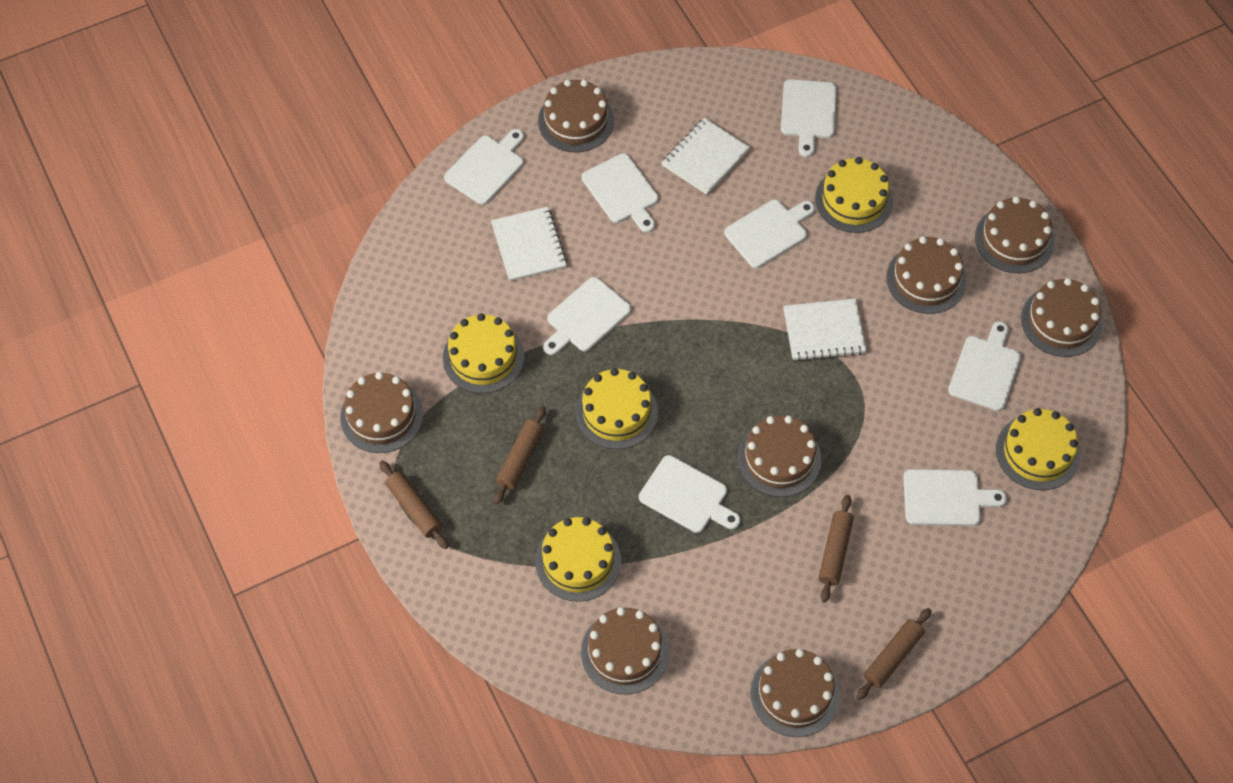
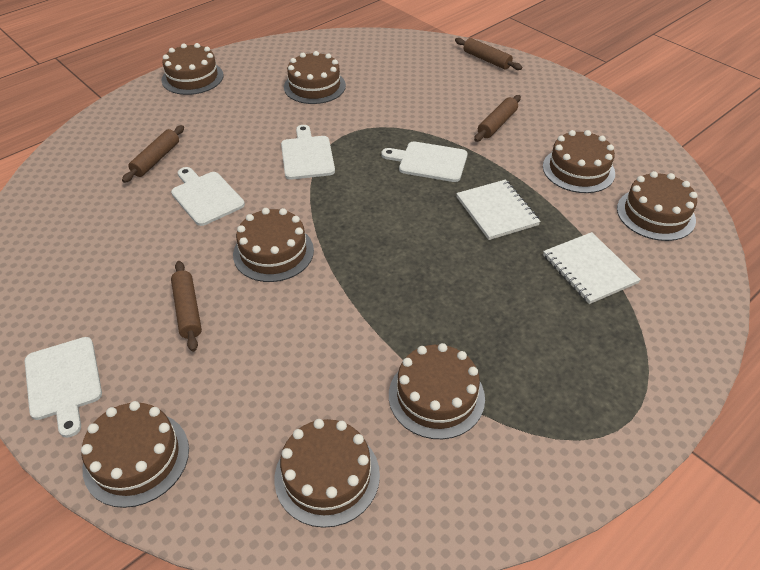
white cutting board: [444,129,524,205] [543,277,632,355] [582,153,659,233] [639,455,741,533] [724,199,815,268] [781,79,837,157] [903,469,1007,526] [948,321,1021,411] = 8 -> [25,337,102,438] [171,167,245,226] [281,125,335,180] [381,141,468,182] = 4
white notebook: [491,207,567,281] [661,118,750,195] [783,299,867,361] = 3 -> [456,180,541,240] [543,232,641,304] = 2
yellow cake: [443,313,524,393] [535,517,621,602] [575,368,658,449] [815,157,893,233] [996,408,1080,490] = 5 -> none = 0

